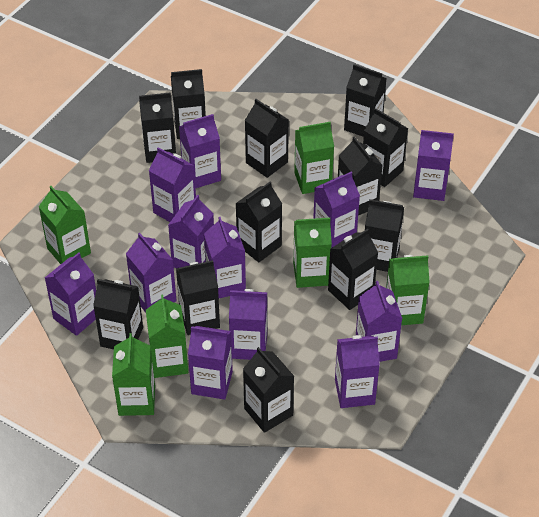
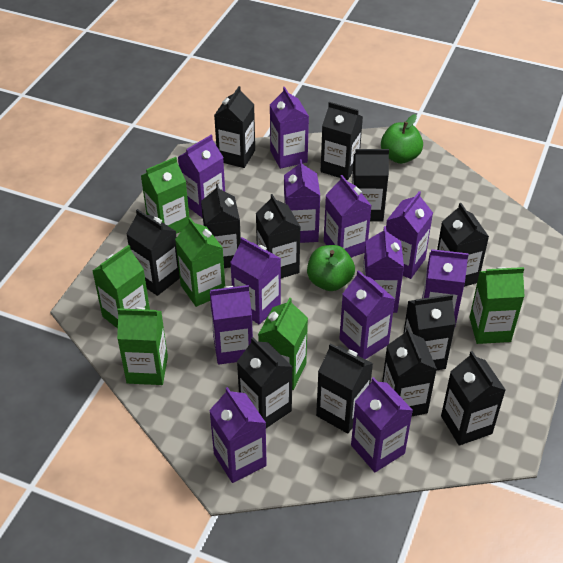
green apple: none = 0 -> [307,245,355,291] [381,114,423,164] = 2

